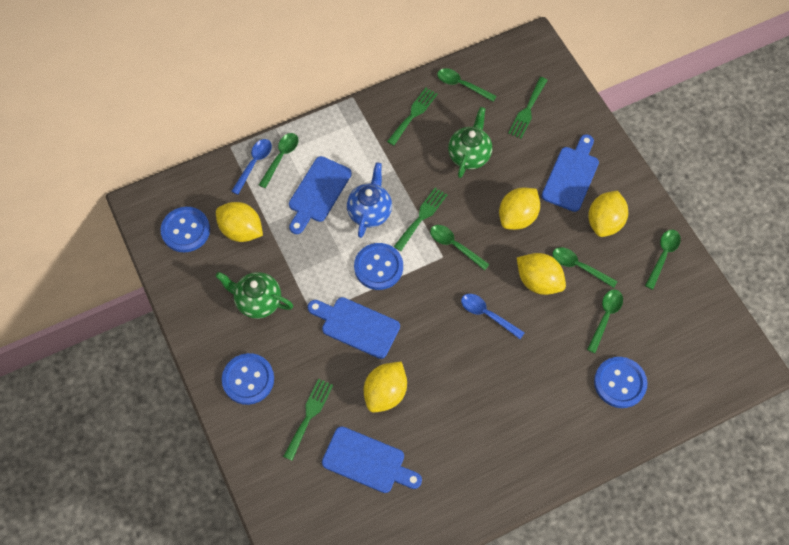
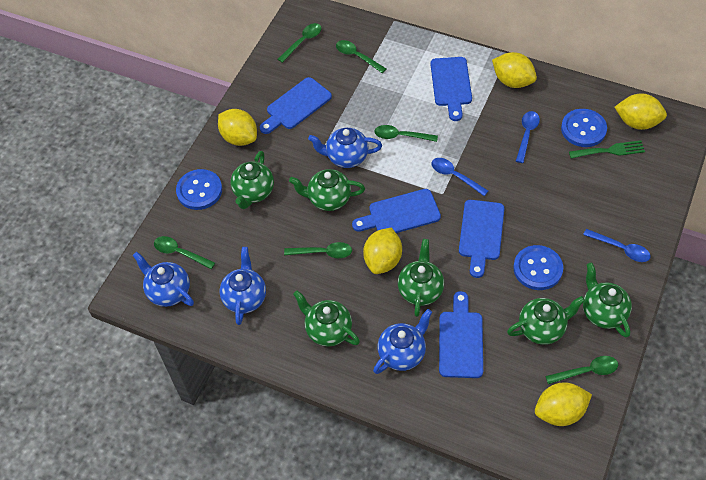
blue button: [161,207,210,252] [222,353,274,405] [354,243,403,290] [594,357,647,408] = 4 -> [176,169,222,210] [513,245,563,290] [561,109,607,147] = 3
blue cutting board: [289,156,352,234] [307,297,400,359] [322,426,422,493] [542,134,599,212] = 4 -> [260,77,332,134] [352,189,441,233] [430,57,472,121] [439,291,483,378] [459,200,504,278] = 5
blue spoon: [231,139,272,195] [461,294,525,339] = 2 -> [431,158,488,196] [516,111,540,163] [583,229,651,262] = 3
blue teapot: [347,162,392,238] = 1 -> [133,252,194,307] [220,247,266,325] [308,128,382,168] [373,309,432,374] = 4
green fork: [283,379,333,461] [387,88,438,146] [394,188,447,251] [508,77,548,139] = 4 -> [569,140,645,158] = 1
green teapot: [216,272,293,319] [448,107,492,178] = 2 -> [231,151,274,209] [289,169,365,211] [293,290,360,347] [398,239,444,317] [507,296,585,345] [583,263,632,338] = 6

